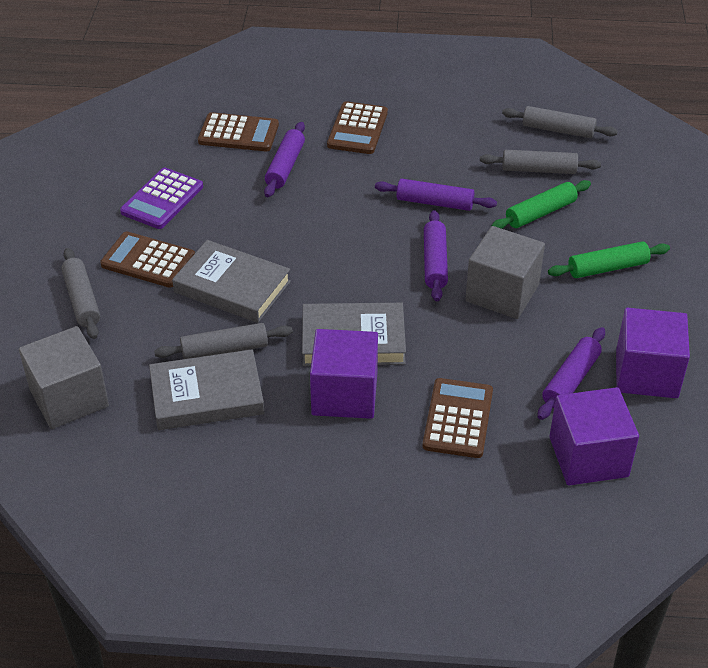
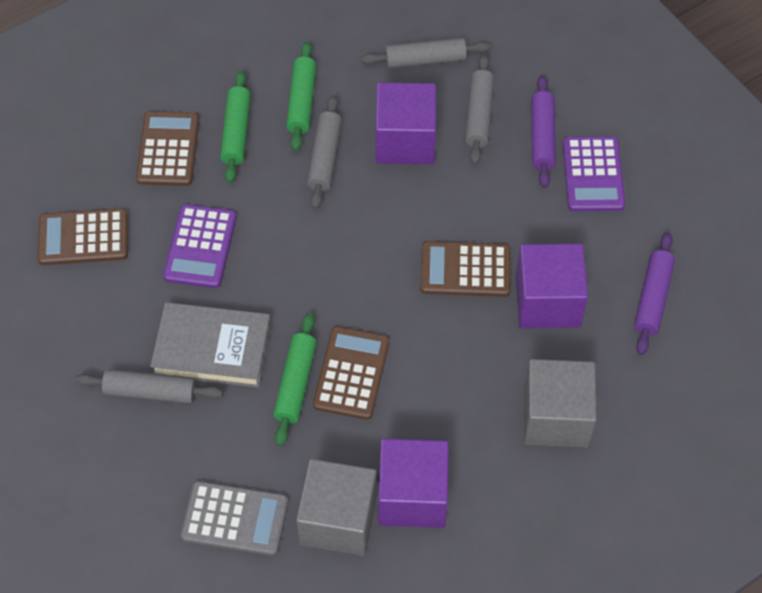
green rolling pin: [491,180,591,229] [548,241,670,278] = 2 -> [220,71,251,183] [273,313,317,446] [286,41,316,151] = 3
grey book: [149,349,264,430] [172,240,291,323] [302,303,406,366] = 3 -> [150,302,271,388] = 1
grey calculator: none = 0 -> [181,481,288,556] = 1
purple calculator: [120,168,203,229] = 1 -> [163,204,236,288] [563,136,625,211] = 2
purple rolling pin: [264,122,305,197] [375,179,497,211] [424,210,448,301] [538,327,605,420] = 4 -> [531,75,556,188] [634,232,675,355] = 2

